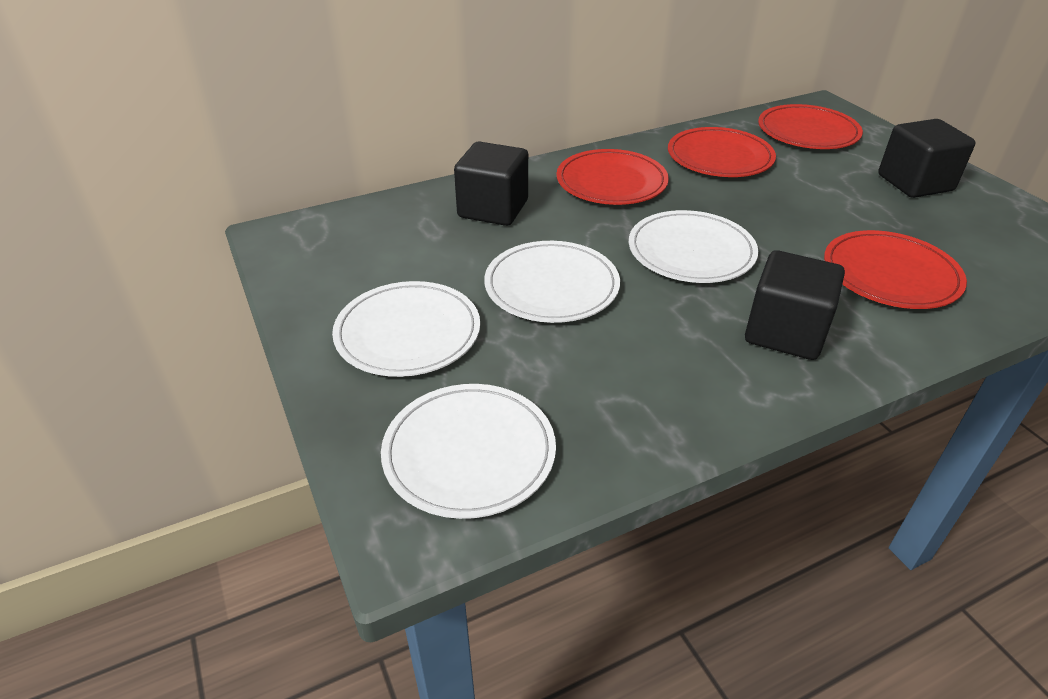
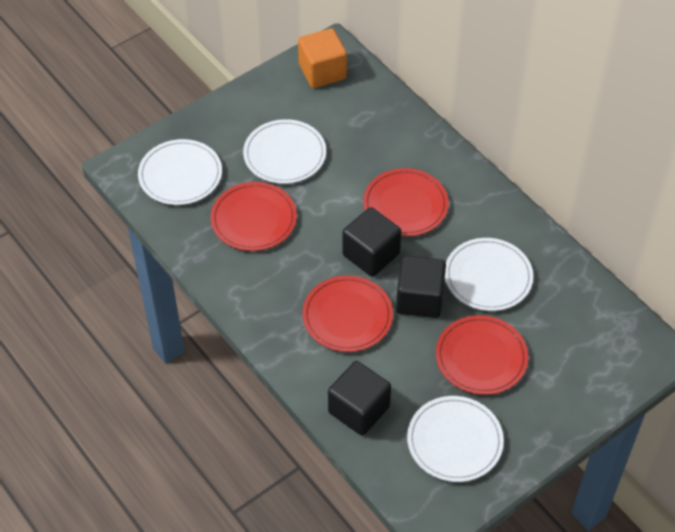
orange cube: none = 0 -> [298,28,347,88] = 1

